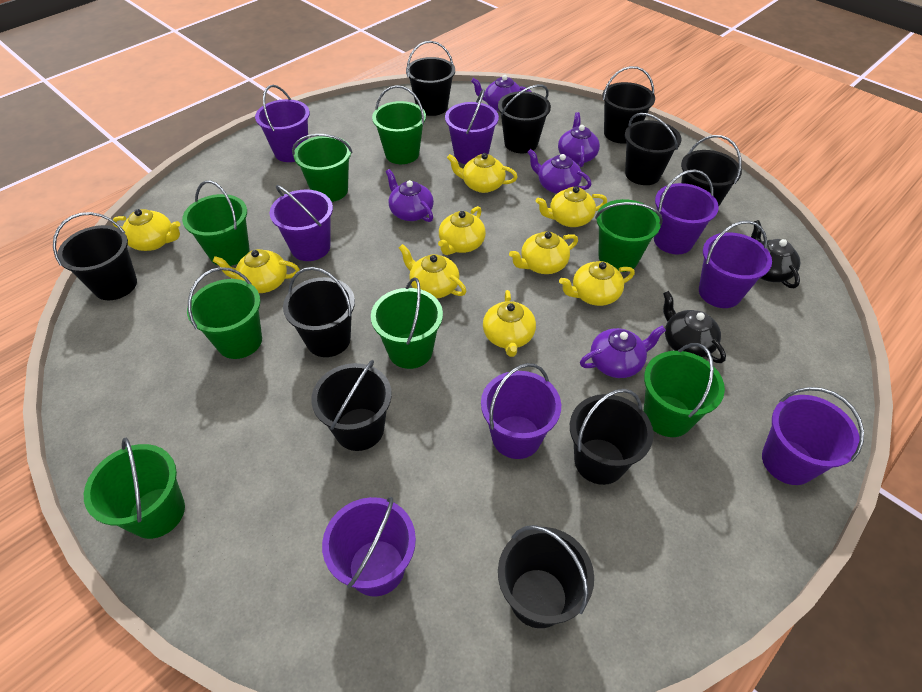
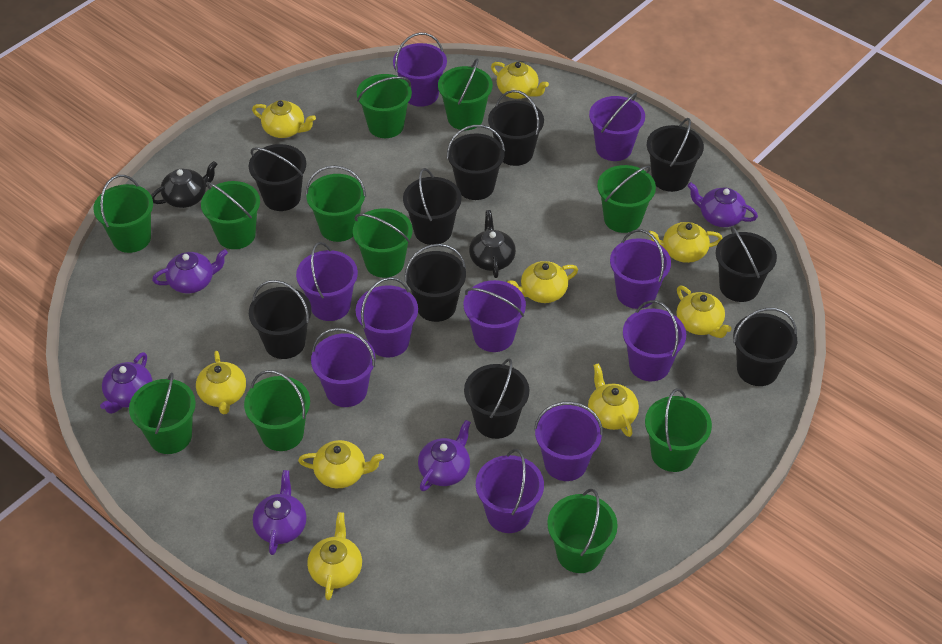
green bucket: [84,438,185,539] [182,180,250,266] [187,267,262,359] [292,134,352,202] [371,277,443,369] [372,85,426,164] [595,199,663,272] [644,343,725,437] = 8 -> [93,175,153,253] [129,373,196,454] [201,181,260,249] [244,370,310,451] [306,165,366,242] [353,208,413,278] [357,74,412,138] [438,58,493,130] [547,489,618,573] [597,165,656,233] [645,388,712,472] = 11
purple bucket: [255,85,310,162] [270,185,333,261] [322,497,416,597] [445,89,499,164] [481,363,561,459] [654,169,719,254] [699,220,772,308] [762,387,864,485] = 8 -> [296,242,358,321] [311,328,375,407] [356,277,418,357] [393,32,447,107] [464,280,526,352] [476,449,544,533] [534,401,603,481] [589,92,645,161] [610,229,671,309] [623,300,686,381] = 10

